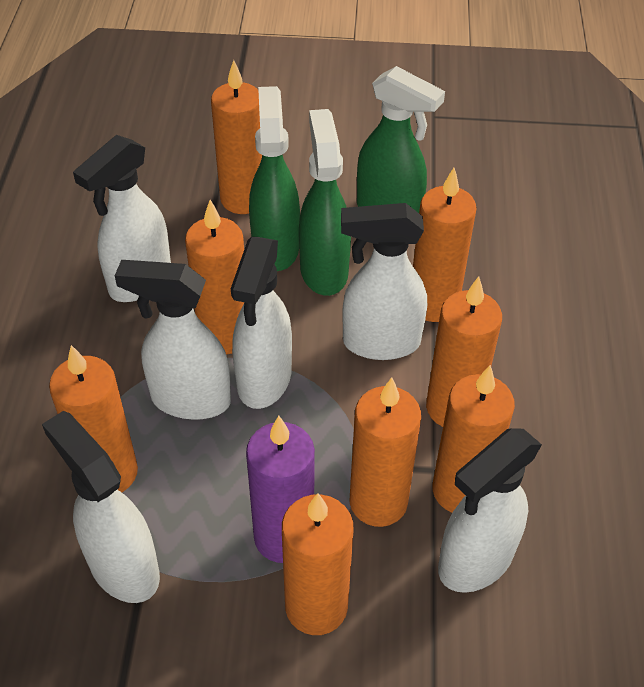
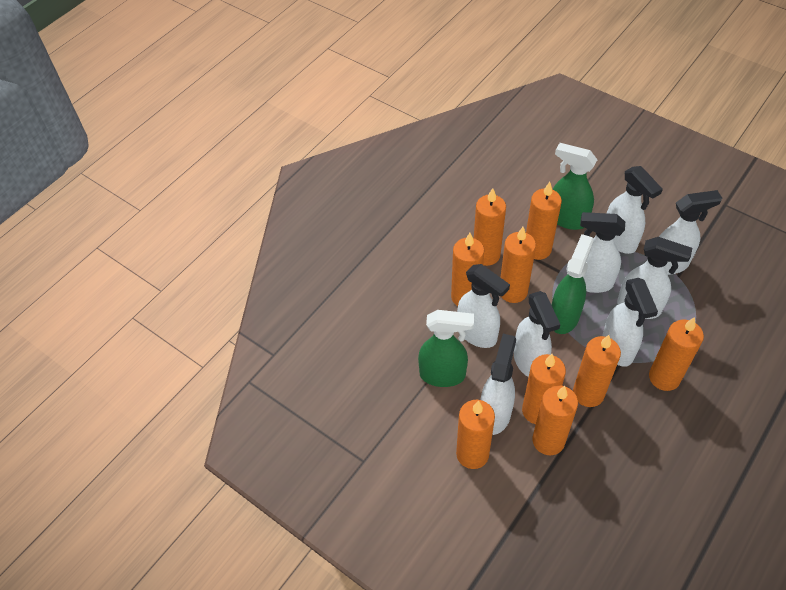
orange candle: [49,345,138,492] [185,200,244,355] [211,60,262,214] [282,493,354,635] [350,378,421,527] [413,168,477,322] [426,277,502,427] [432,365,515,513] = 8 -> [451,233,484,306] [456,400,495,469] [474,188,506,266] [500,227,536,303] [522,354,566,424] [526,182,562,260] [532,385,578,455] [573,335,621,407] [649,317,704,391] = 9
purple candle: [246,416,315,563] = 1 -> none = 0
white spray bottle: [42,411,160,603] [73,135,171,302] [115,260,231,420] [231,237,292,409] [341,203,427,360] [438,428,542,593] = 6 -> [457,264,510,348] [480,334,516,435] [514,291,560,377] [580,212,625,293] [602,278,658,367] [607,166,663,254] [617,237,692,319] [659,190,722,275] = 8

